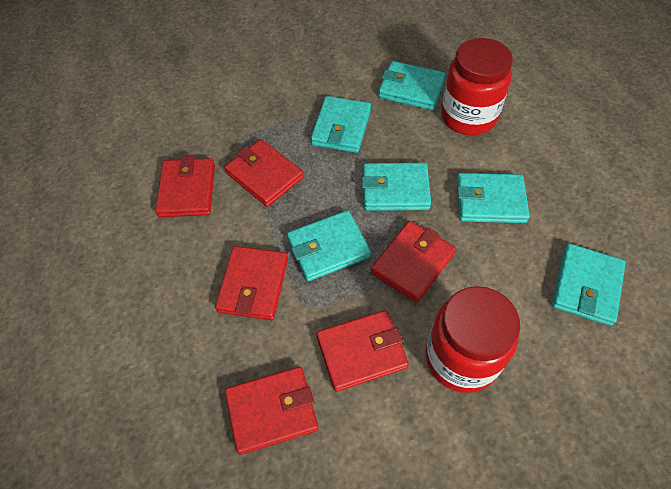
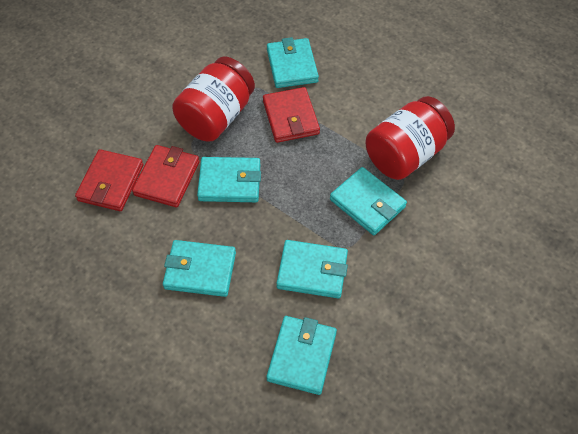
red wallet: [155,156,215,217] [215,246,288,320] [224,139,304,207] [225,367,318,455] [316,310,409,392] [371,221,456,303] = 6 -> [75,149,143,211] [132,145,200,207] [263,87,320,143] = 3

